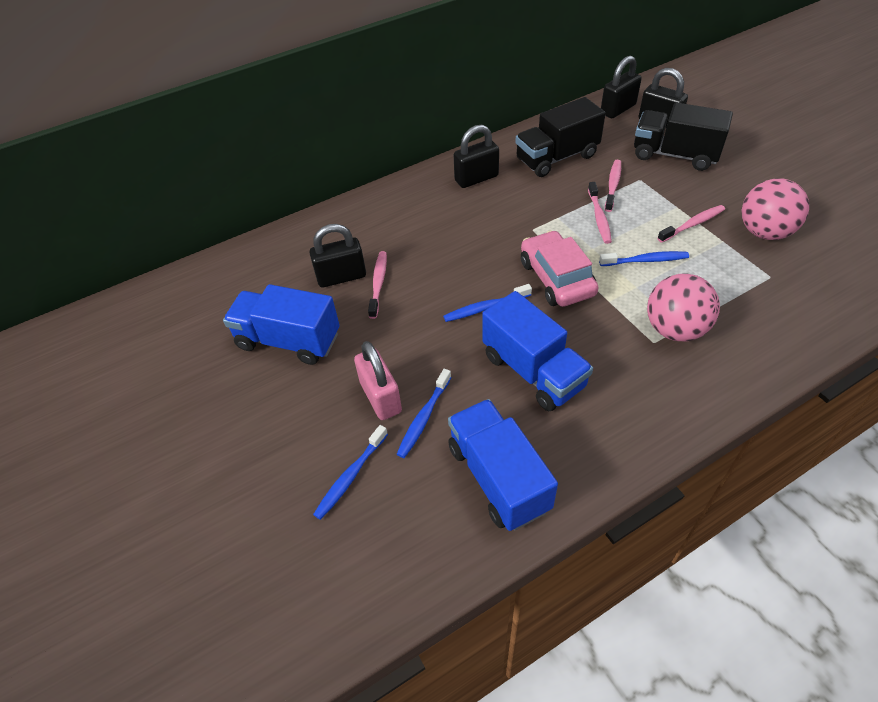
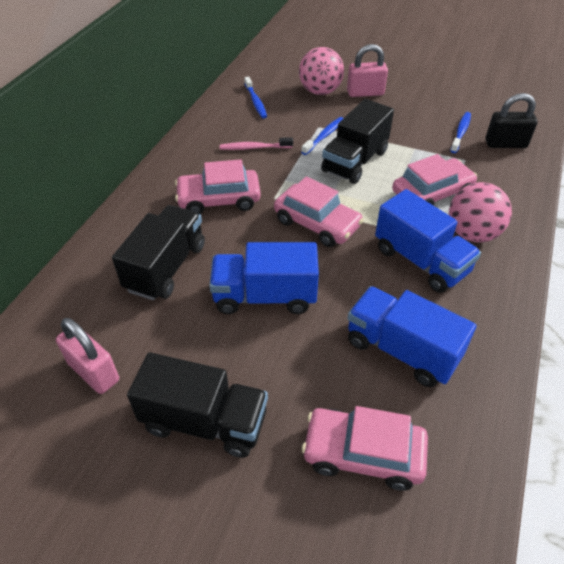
black padlock: [310,224,366,287] [454,125,499,188] [601,55,642,118] [639,68,688,127] = 4 -> [485,93,538,148] = 1
black truck: [515,97,606,177] [634,103,733,171] = 2 -> [112,205,205,300] [127,352,268,458] [321,99,394,184] = 3
blue toothbrush: [313,425,388,520] [397,369,451,458] [443,284,532,322] [599,251,689,266] = 4 -> [244,77,267,118] [301,117,343,155] [450,112,471,153] = 3
pink car: [521,230,599,307] = 1 -> [175,159,261,214] [274,176,364,247] [302,406,428,491] [392,154,477,206] = 4
pink padlock: [354,341,402,420] = 1 -> [56,318,119,394] [347,44,388,97] = 2
pink toothbrush: [368,251,387,319] [588,182,612,244] [605,160,621,212] [657,205,725,243] = 4 -> [220,137,293,150] = 1

